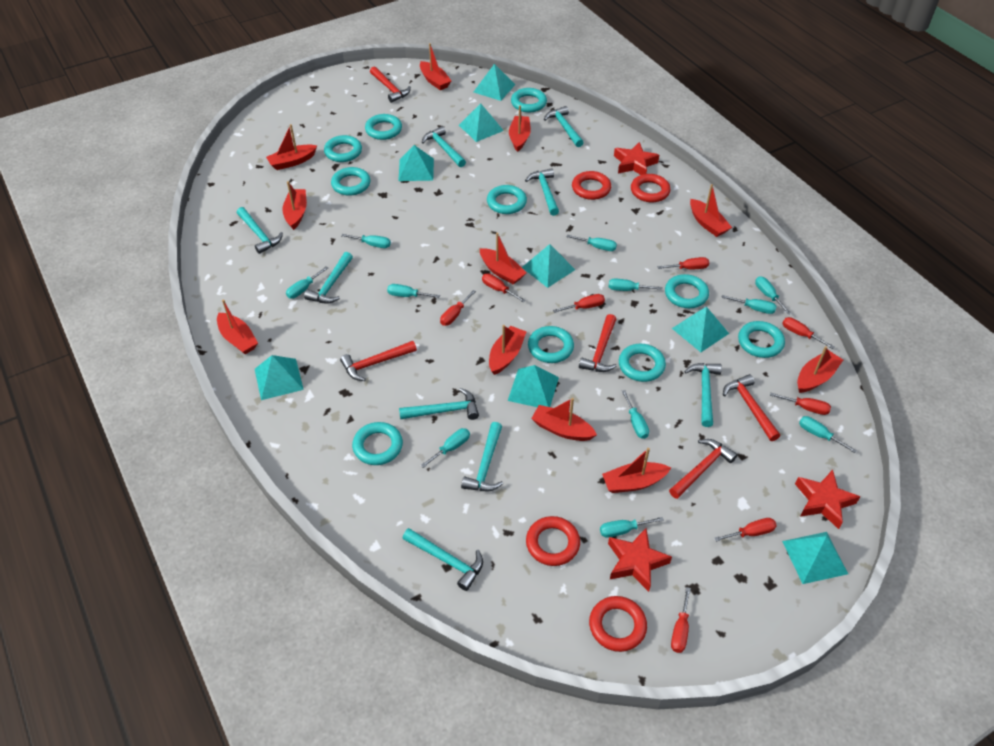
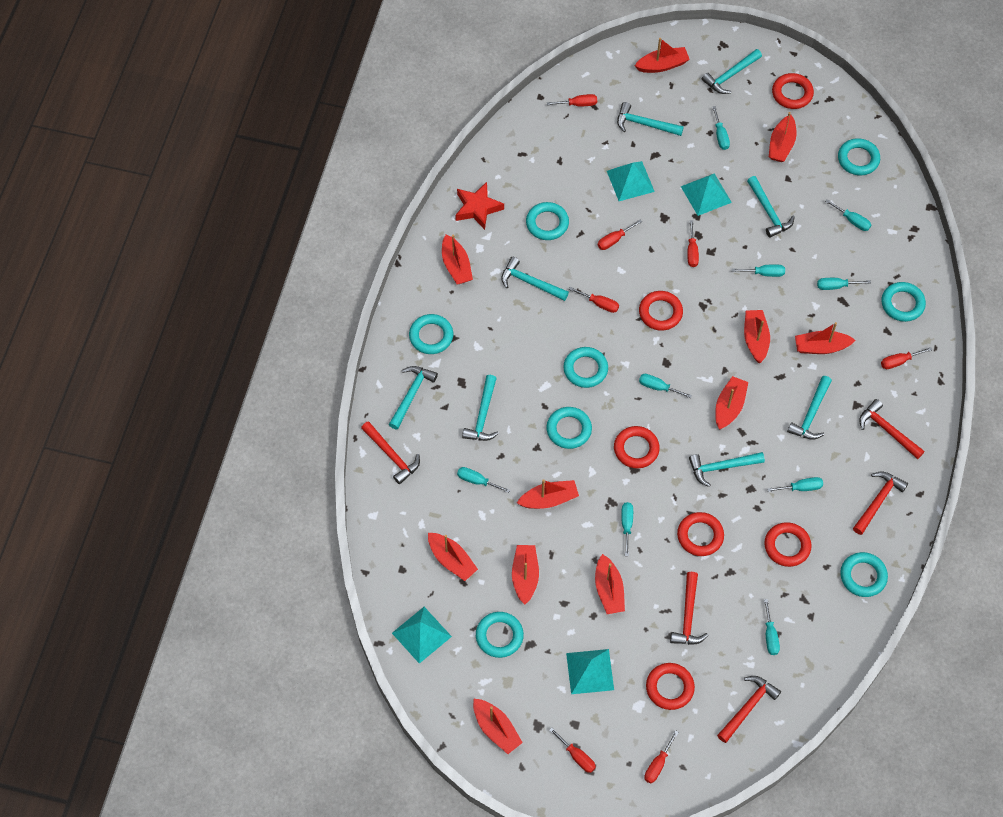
red ring: [526,516,580,566] [572,171,611,200] [589,596,647,652] [631,174,671,202] = 4 -> [614,426,660,468] [639,291,683,331] [646,663,695,710] [677,512,724,556] [764,522,812,567] [772,73,814,109] = 6
red screwdriver: [440,290,476,326] [482,273,526,302] [553,294,605,313] [657,257,709,270] [671,587,691,653] [714,518,777,542] [770,393,831,415] [782,317,835,349] = 8 -> [547,94,597,106] [549,727,596,773] [569,287,619,313] [598,220,642,250] [644,730,679,784] [687,220,699,267] [881,347,932,369] = 7
red star: [608,528,672,592] [614,142,659,175] [795,470,860,529] = 3 -> [455,182,504,230] = 1
turquoise hammer: [237,207,283,254] [304,252,353,304] [399,388,479,420] [402,528,483,591] [422,126,466,167] [461,422,503,491] [525,168,559,216] [544,106,584,147] [684,363,722,427] = 9 -> [389,366,438,430] [462,375,499,441] [501,257,569,301] [617,102,684,136] [689,452,765,487] [702,49,762,94] [747,176,795,238] [787,376,832,440] = 8
turquoise pyramid: [255,355,304,400] [398,145,434,181] [459,103,504,142] [474,64,515,101] [508,365,559,407] [522,244,575,288] [672,307,729,352] [782,532,848,584] = 8 -> [392,607,452,664] [566,649,614,694] [607,161,655,201] [681,173,732,216] = 4
turquoise ring: [324,135,362,162] [331,167,370,196] [352,422,403,465] [365,114,402,140] [487,185,527,214] [511,88,547,112] [528,326,574,363] [619,344,666,382] [665,274,709,308] [738,321,785,358] = 10 -> [409,314,453,354] [476,612,524,658] [526,202,569,240] [546,407,592,449] [563,347,608,388] [838,138,880,175] [840,552,888,597] [882,282,926,322] = 8
turquoise screwdriver: [286,266,328,299] [341,234,391,248] [387,284,440,298] [421,428,470,468] [567,235,617,251] [600,517,664,538] [609,278,662,291] [622,390,649,439] [721,295,777,314] [755,276,791,315] [799,416,857,453] = 11 -> [457,467,510,493] [621,502,633,556] [639,374,692,398] [712,106,730,150] [732,264,785,277] [764,599,780,655] [767,477,823,492] [817,278,871,290] [825,199,871,231] = 9

